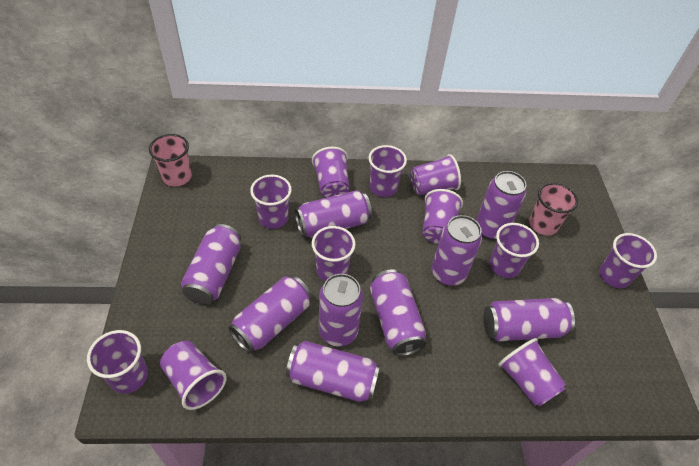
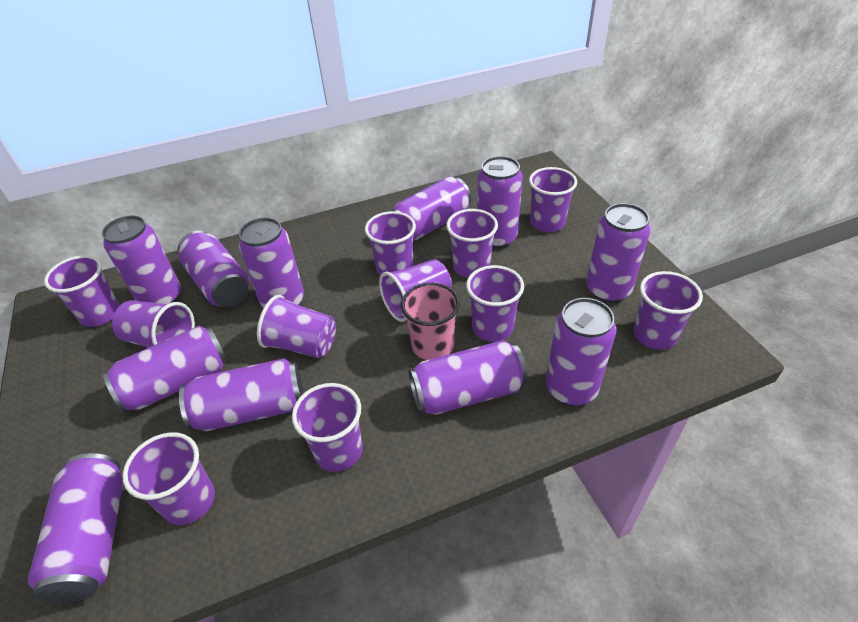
pink cup: [149,134,192,186] [529,183,578,236] = 2 -> [401,283,460,360] = 1
purple can: [181,224,241,305] [228,276,312,353] [286,341,380,402] [295,190,372,238] [319,274,363,347] [370,269,426,356] [432,215,482,286] [476,171,526,240] [484,298,575,341] = 9 -> [28,453,123,604] [102,215,181,304] [103,326,228,412] [178,231,250,307] [179,358,304,431] [239,217,304,308] [391,176,471,240] [408,340,528,415] [477,156,523,249] [546,298,616,406] [586,203,651,303] = 11

